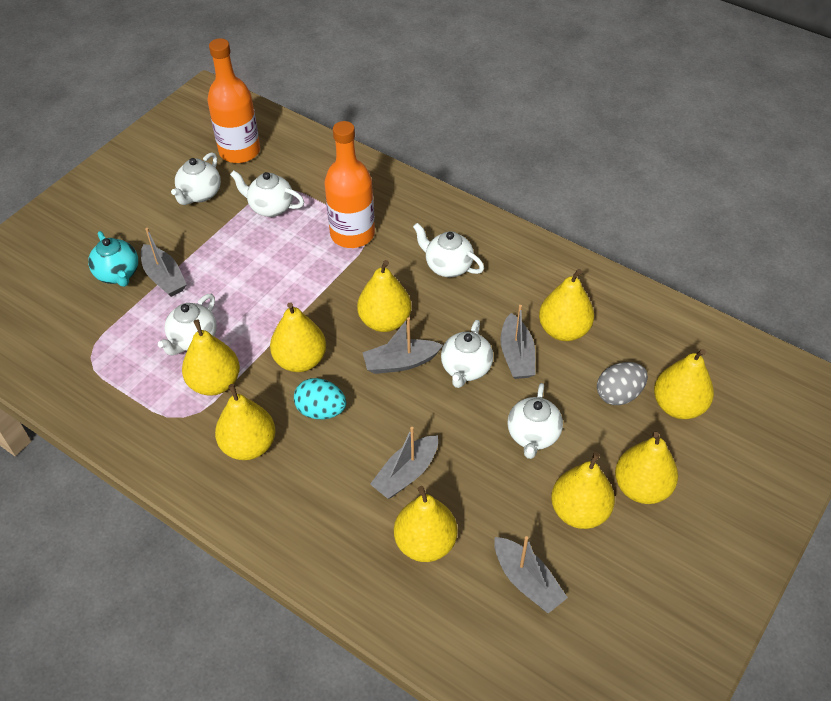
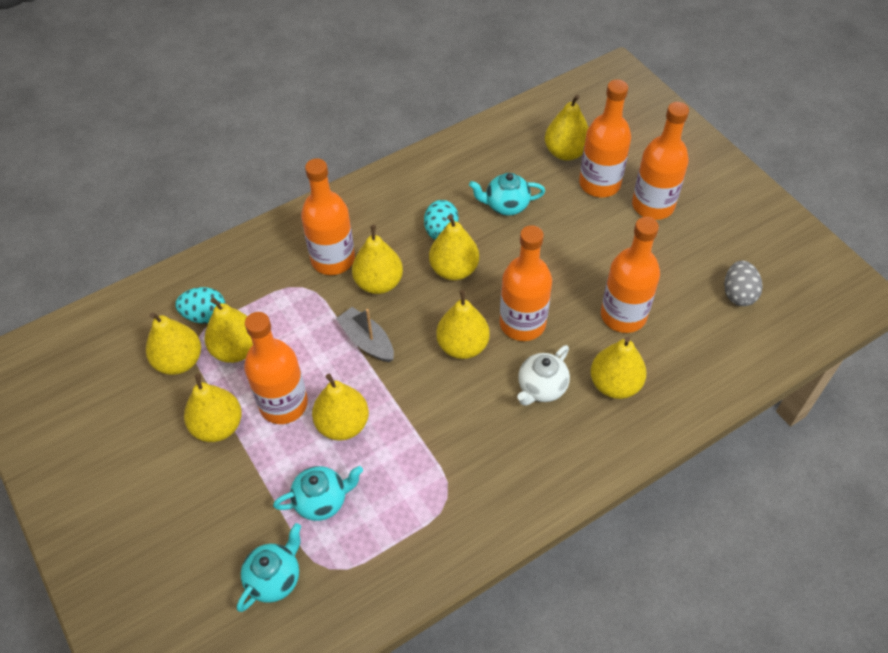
grey boat: [141,228,187,297] [362,317,443,374] [370,427,438,499] [494,536,568,613] [501,305,535,379] = 5 -> [336,307,394,362] = 1
orange bottle: [207,38,260,163] [324,121,375,248] = 2 -> [244,312,308,424] [301,158,355,275] [500,225,552,341] [579,79,631,198] [601,217,660,333] [632,102,689,220] = 6
turquoise egg: [294,378,346,419] = 1 -> [175,287,225,324] [424,200,459,240] = 2
turquoise teapot: [88,231,138,287] = 1 -> [237,523,301,612] [273,466,363,521] [469,173,545,215] = 3
white teapot: [158,294,217,356] [171,152,221,205] [230,170,304,217] [413,223,484,277] [441,320,493,388] [508,383,563,459] = 6 -> [517,345,570,406] = 1

